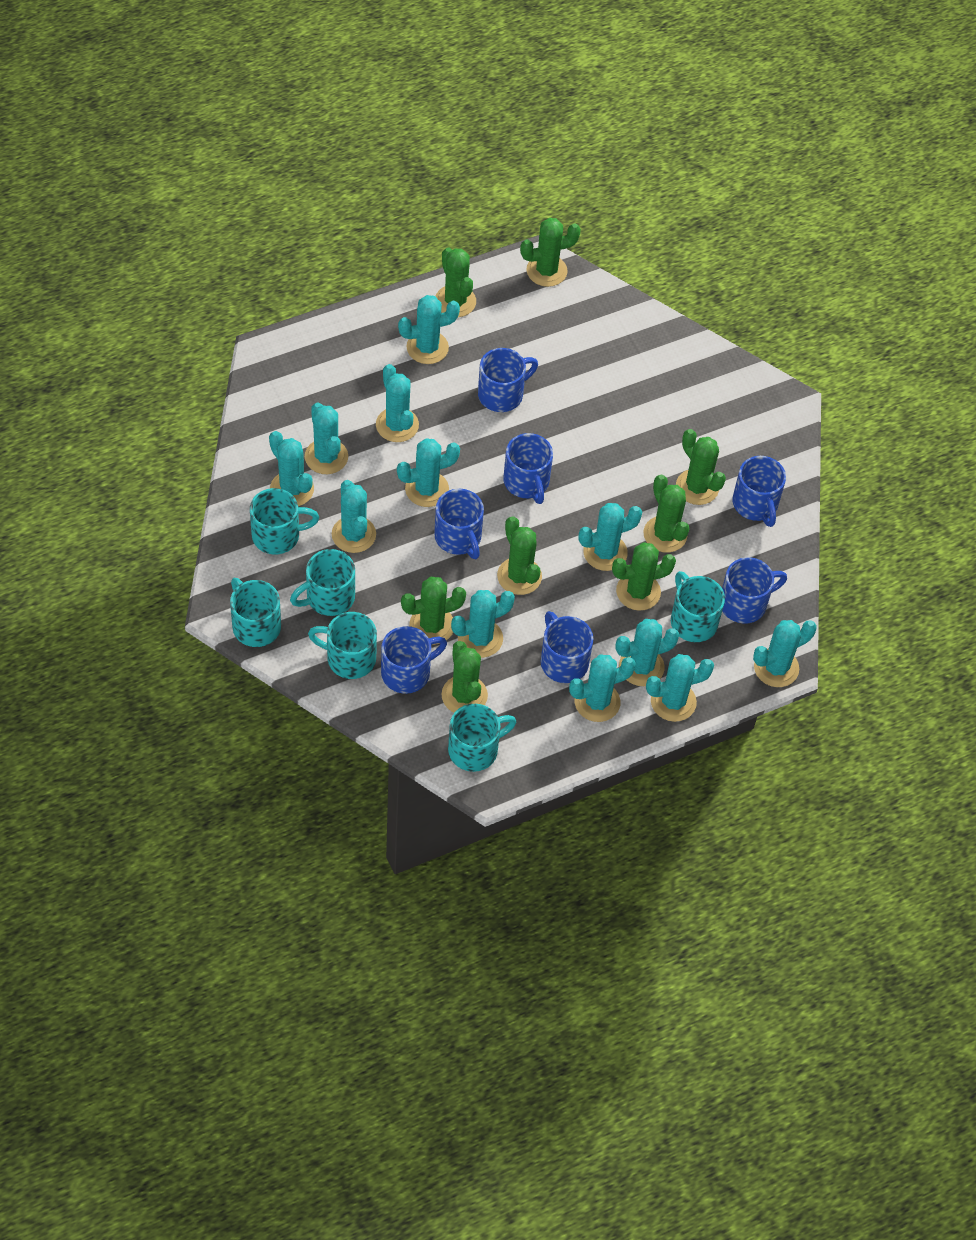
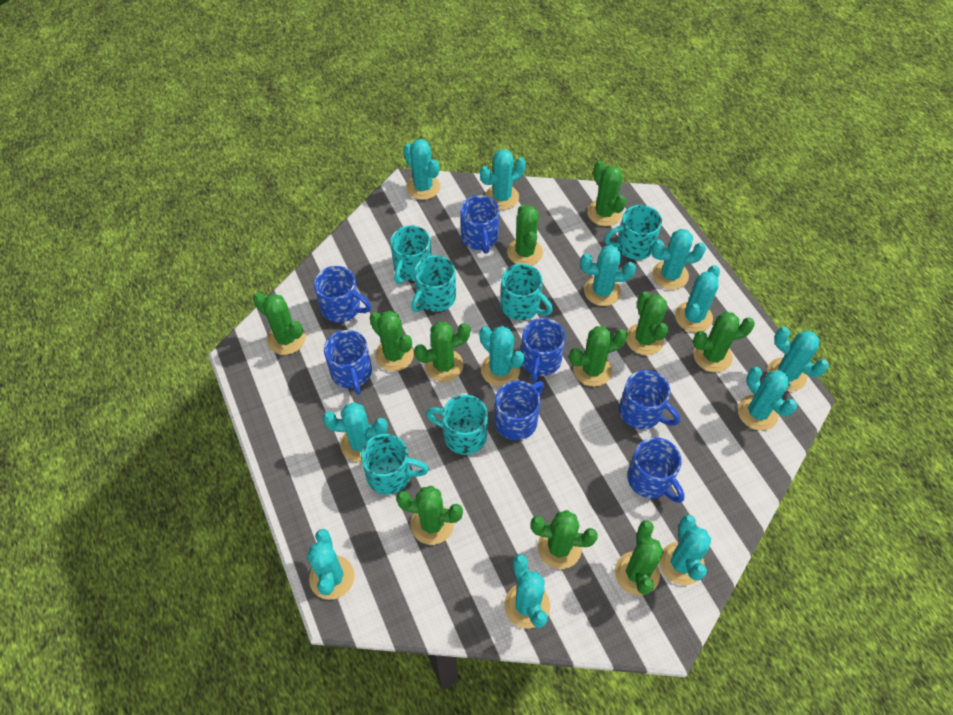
green cactus: [401,577,466,645] [435,247,476,317] [441,641,488,713] [497,516,542,595] [520,218,581,287] [612,542,676,611] [643,475,689,553] [676,429,726,505] = 8 -> [253,292,306,355] [370,310,414,371] [396,485,463,545] [414,322,470,382] [507,205,543,266] [531,510,598,569] [569,326,628,387] [587,161,626,226] [615,520,663,596] [626,291,668,355] [693,312,755,372] = 11

